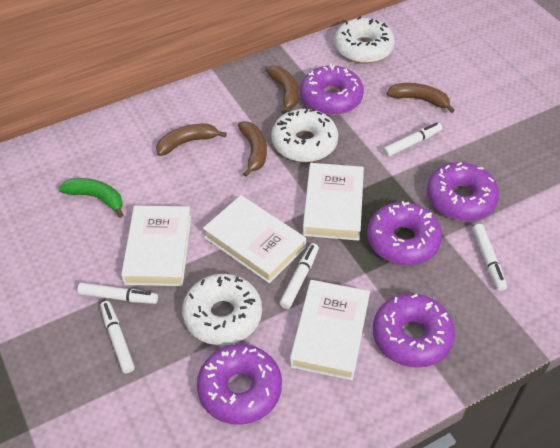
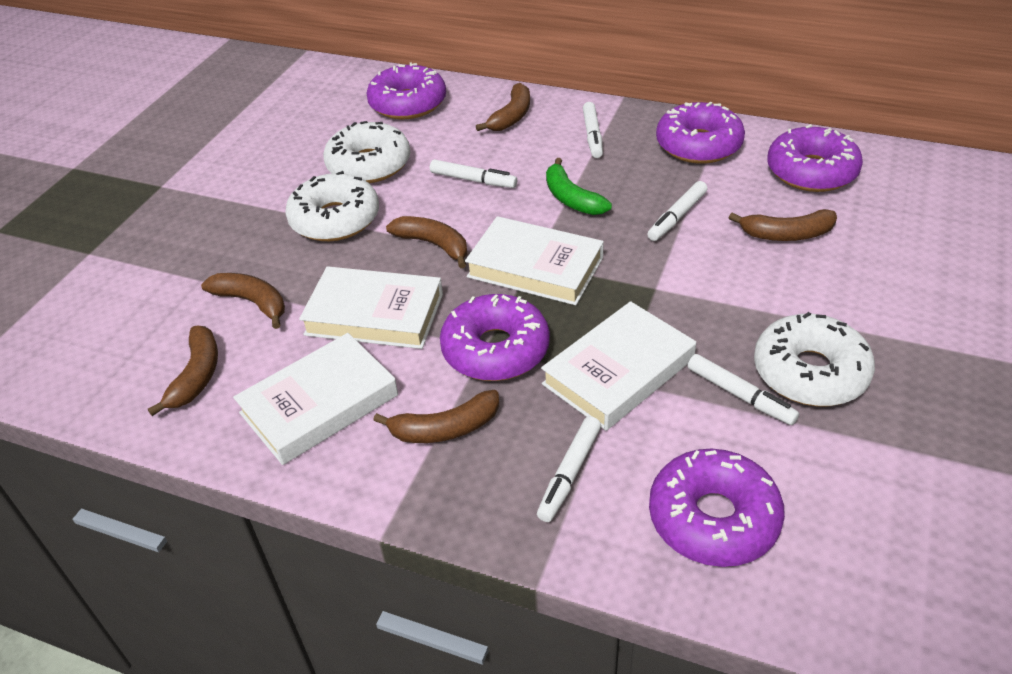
brown banana: [156,124,227,156] [238,121,267,177] [266,65,299,114] [387,83,455,113] = 4 -> [148,326,218,416] [201,273,285,329] [373,390,499,443] [386,216,467,268] [476,83,530,131] [729,209,837,241] = 6

